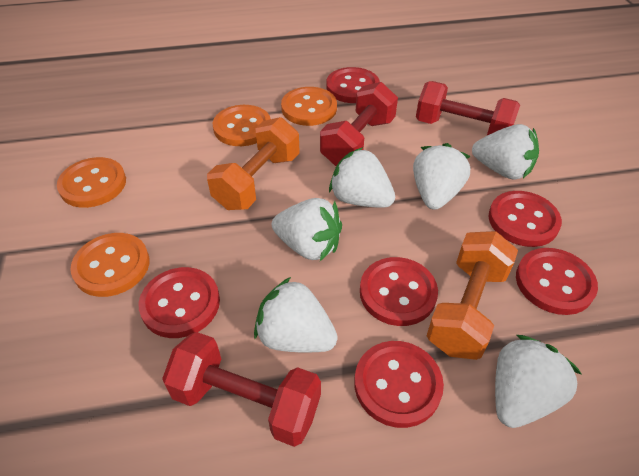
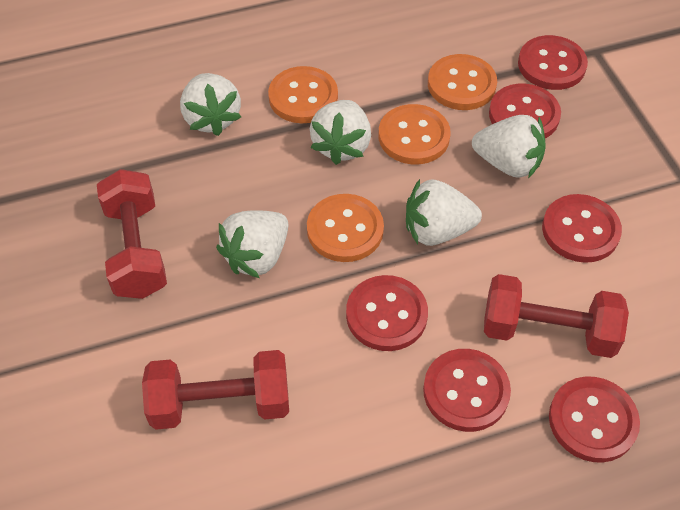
orange dumbbell: [207,117,300,210] [427,231,518,360] = 2 -> none = 0
white strawberry: [254,277,338,352] [272,198,342,261] [329,147,395,208] [413,143,471,210] [472,124,539,180] [495,335,582,428] = 6 -> [180,73,241,136] [216,210,288,278] [310,100,371,165] [406,179,482,246] [472,115,546,178] = 5

